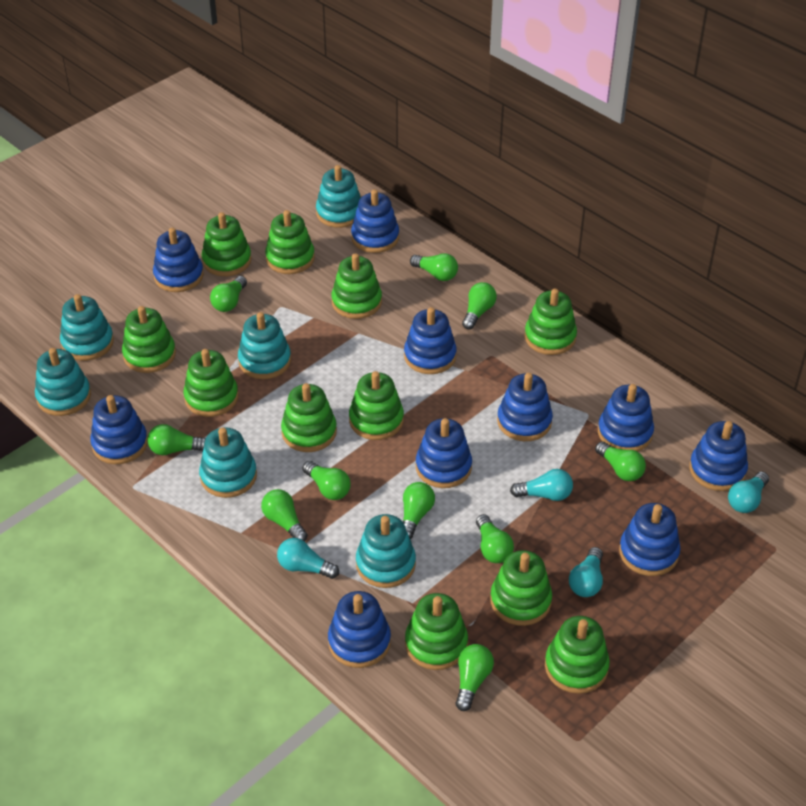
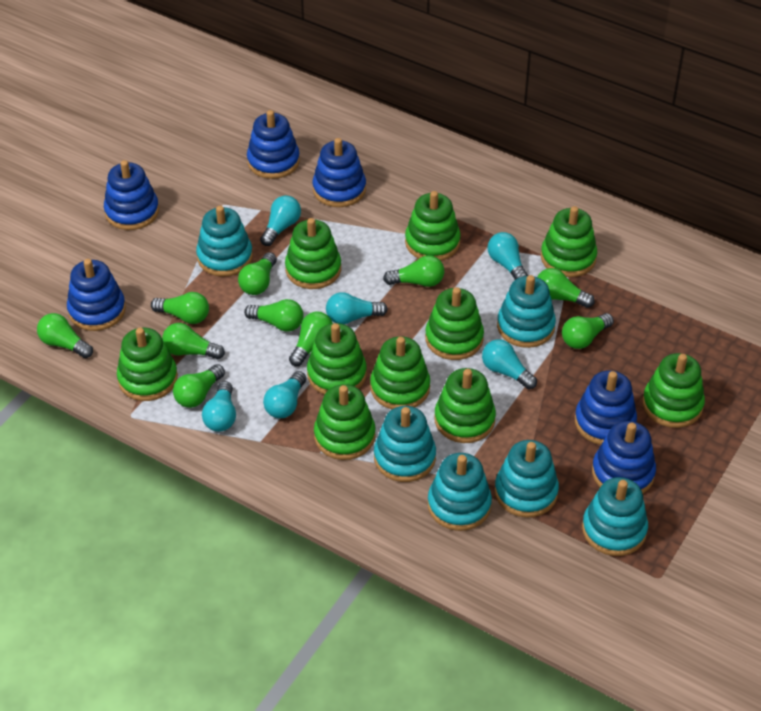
blue stacking toy: [90,395,148,464] [153,228,204,292] [328,591,391,668] [351,189,399,253] [404,307,457,374] [416,418,472,488] [497,373,553,441] [598,384,654,452] [619,503,680,576] [689,421,748,491] = 10 -> [67,259,126,331] [104,160,159,230] [247,110,300,179] [312,138,366,207] [575,370,637,445] [592,421,656,494] = 6
green stacking toy: [122,306,176,373] [183,349,239,417] [202,212,251,276] [265,210,315,274] [281,383,337,452] [331,253,382,319] [349,371,404,440] [405,593,468,670] [490,550,552,626] [525,289,577,355] [545,616,610,694] = 11 -> [117,328,178,401] [285,218,341,289] [307,323,367,395] [314,384,375,460] [370,336,430,409] [405,191,460,261] [425,287,484,360] [434,368,496,443] [541,206,597,277] [643,353,705,428] = 10
turquoise light bulb: [277,538,339,579] [510,469,573,501] [569,547,603,597] [728,472,769,513] = 4 -> [202,381,236,432] [260,196,301,246] [263,371,306,418] [326,292,388,324] [482,339,537,389] [487,232,528,280] = 6

